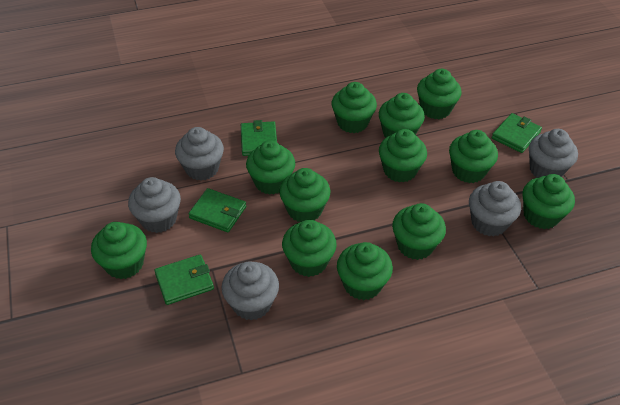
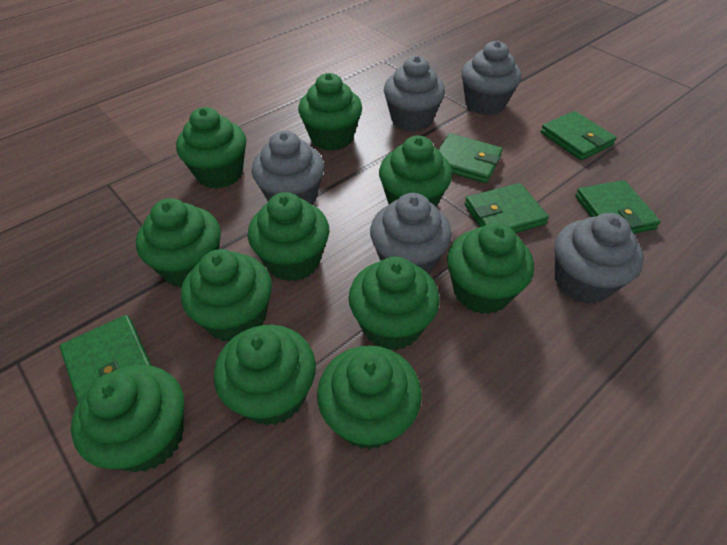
green cupcake: [91,222,147,279] [246,140,295,195] [279,168,330,222] [282,220,337,277] [332,82,377,133] [337,242,393,300] [379,93,425,138] [379,129,427,183] [392,203,446,260] [417,69,462,119] [449,130,498,183] [522,174,575,229] = 12 -> [71,365,184,472] [136,198,221,288] [176,107,246,189] [181,249,272,342] [214,325,316,426] [248,192,329,282] [298,73,362,151] [317,345,422,450] [349,257,439,351] [379,136,452,207] [447,223,534,314] = 11
green wallet: [154,255,214,305] [188,188,246,232] [241,120,277,156] [492,113,542,153] = 4 -> [60,315,152,402] [438,133,503,183] [465,183,549,233] [541,111,617,160] [575,180,661,233] = 5

